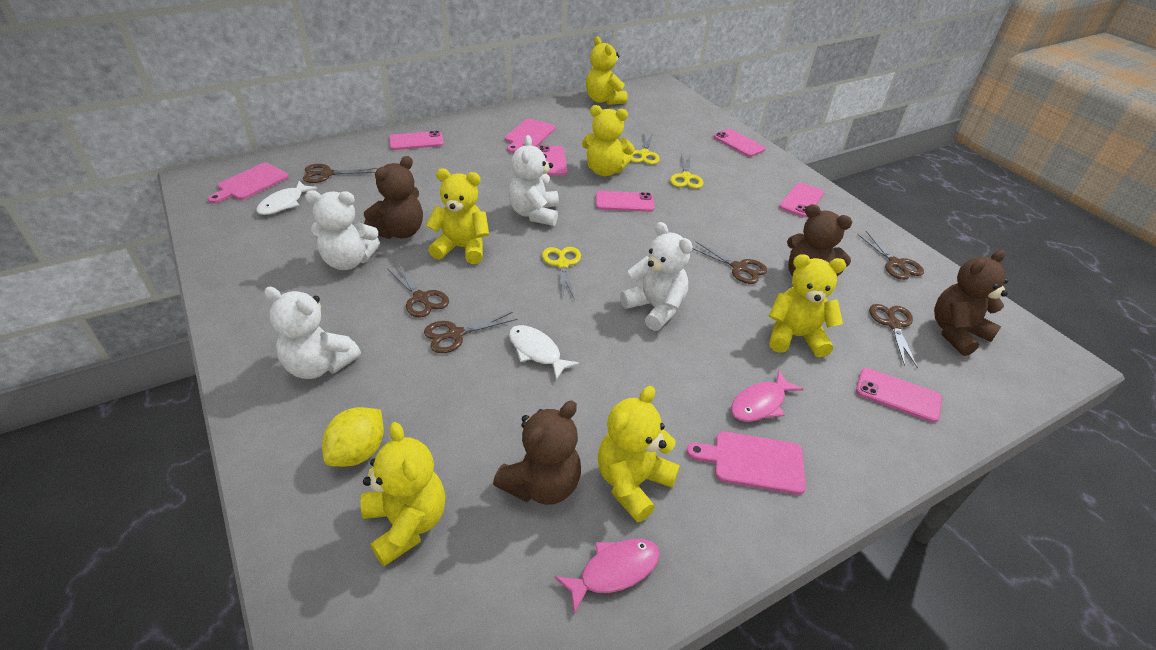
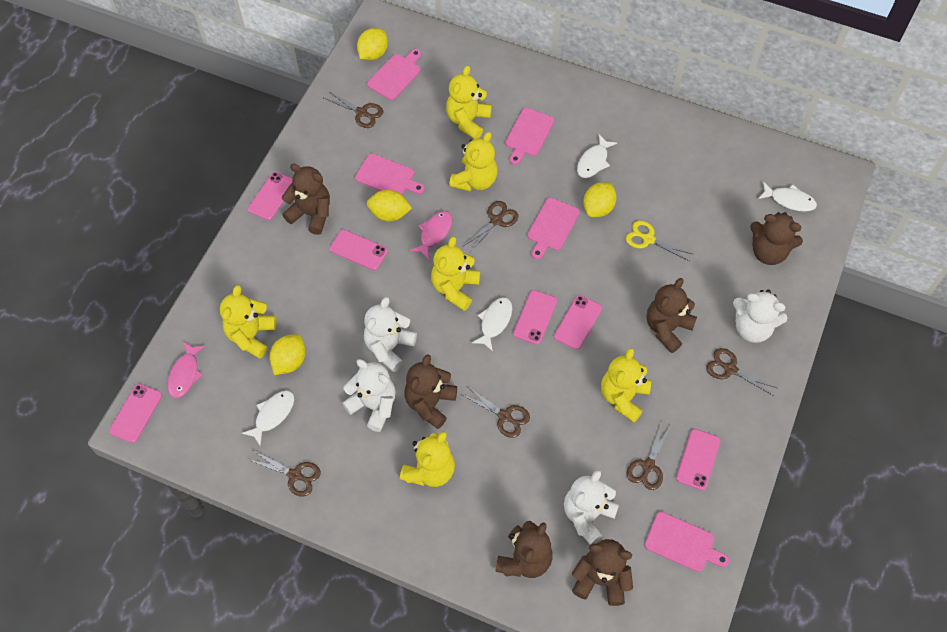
brown teddy bear: [364,156,423,239] [493,401,581,505] [787,204,852,277] [934,250,1008,356] = 4 -> [282,164,330,235] [405,354,457,429] [495,521,553,578] [572,539,633,606] [647,278,697,353] [750,212,803,265] = 6
pink cutting board: [208,163,289,204] [505,119,556,153] [686,431,806,495] = 3 -> [355,153,425,195] [367,49,421,100] [505,108,555,165] [527,198,580,260] [645,512,729,572] = 5
white fish: [256,181,317,215] [509,325,579,380] = 2 -> [242,390,294,446] [472,297,512,352] [577,135,617,178] [758,181,817,212] = 4
yellow lemon: [322,407,384,467] = 1 -> [269,334,306,375] [357,28,388,60] [367,190,412,221] [583,182,616,217] = 4
yellow scissors: [542,247,581,300] [630,133,660,165] [670,154,704,189] = 3 -> [626,221,692,261] = 1

